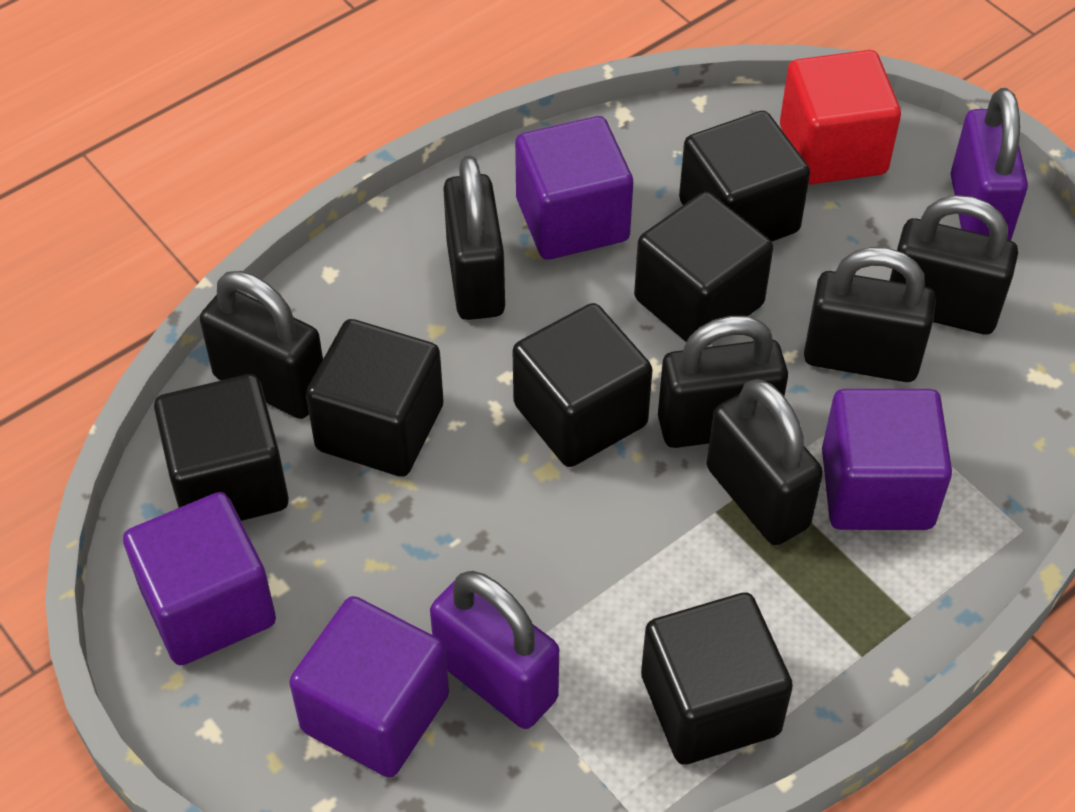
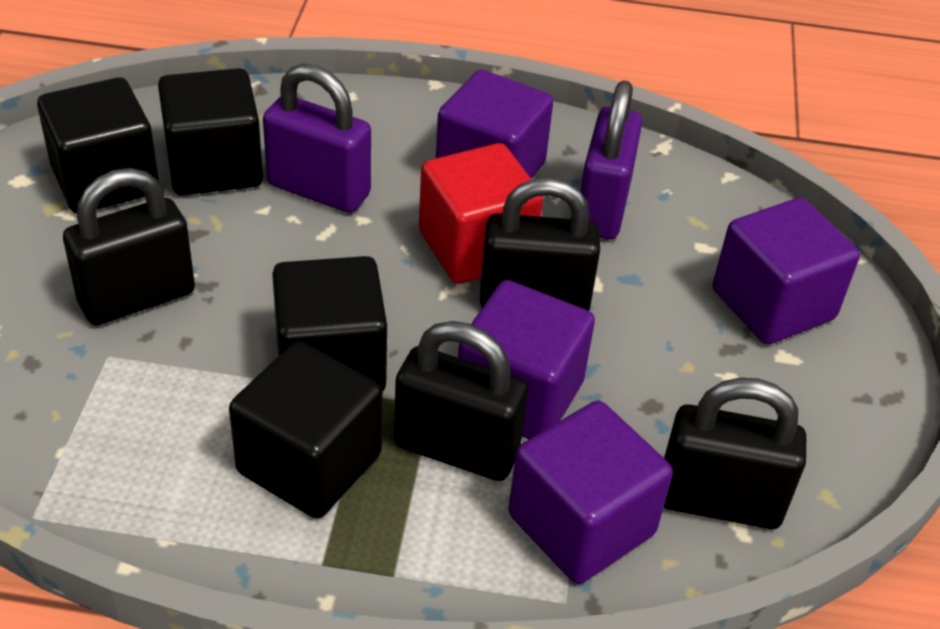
black cube: [154,374,289,521] [306,319,444,477] [513,303,653,467] [634,192,773,346] [641,593,793,765] [679,111,810,242] = 6 -> [37,77,159,214] [158,68,263,195] [229,341,383,519] [272,256,387,391] = 4
black padlock: [200,271,323,419] [443,155,505,320] [658,316,788,448] [707,379,823,545] [804,247,936,382] [889,195,1018,335] = 6 -> [63,168,195,325] [394,321,528,481] [480,177,600,311] [664,378,806,529] = 4

